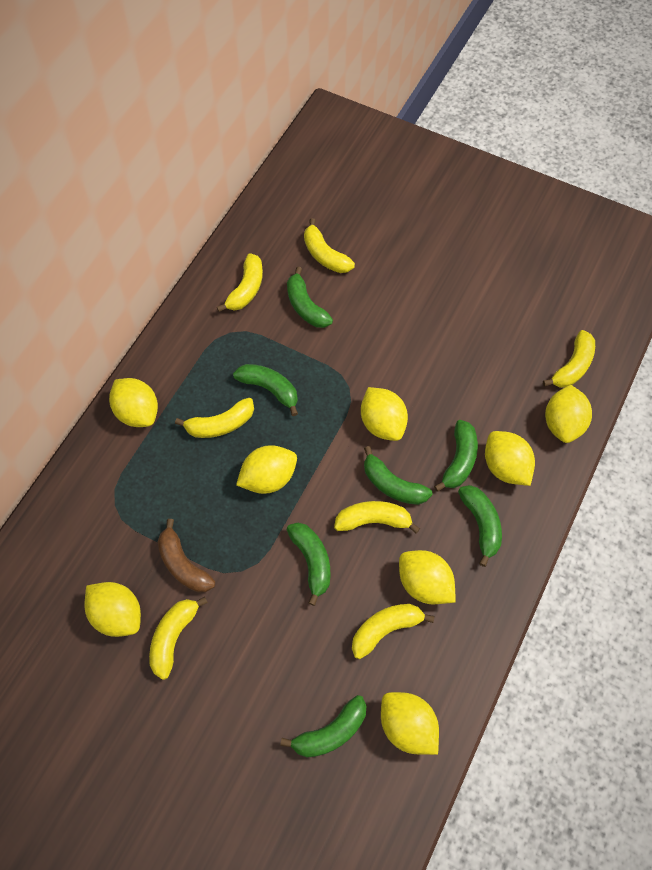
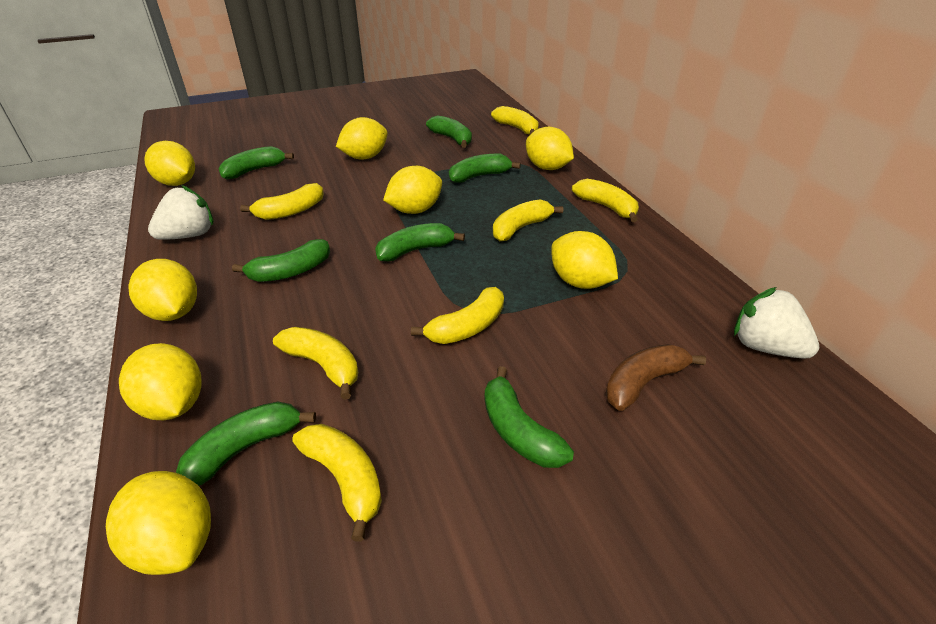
white strawberry: none = 0 -> [148,185,213,240] [734,287,819,359] = 2

